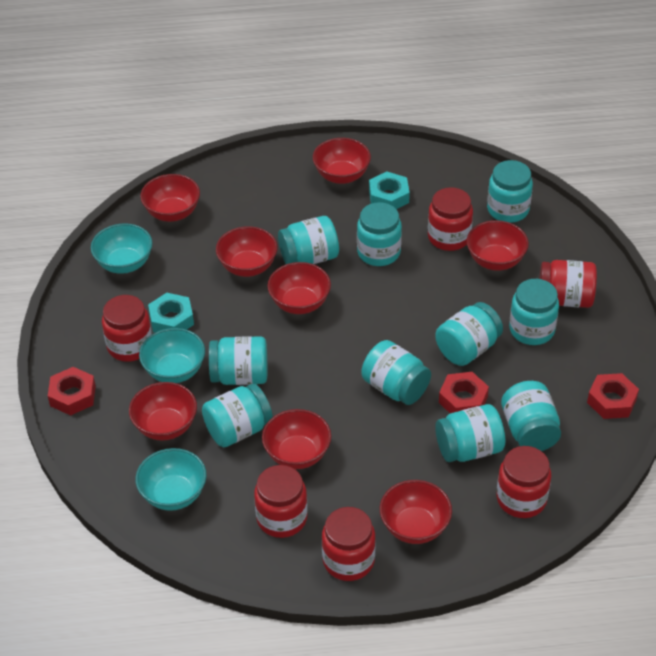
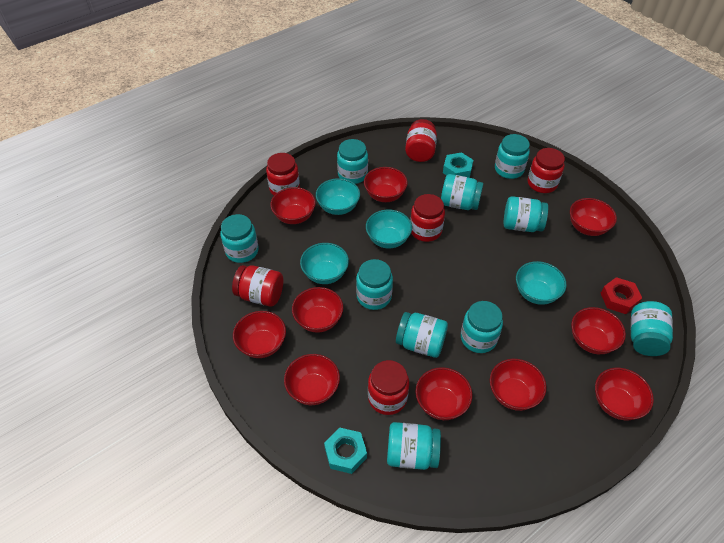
red bowl: [129,382,197,441] [140,174,200,222] [216,226,277,277] [262,409,331,469] [267,262,331,314] [313,138,371,184] [380,480,452,544] [467,220,529,271] = 8 -> [233,311,286,358] [270,187,316,224] [284,354,340,405] [292,287,343,333] [364,167,408,202] [415,367,472,420] [490,359,547,411] [570,198,617,236] [571,307,626,354] [595,368,654,420] = 10
red nut: [48,367,96,416] [439,372,489,413] [587,373,639,419] = 3 -> [601,277,642,314] = 1
turquoise bowl: [91,224,152,274] [136,448,207,511] [139,328,205,383] = 3 -> [300,243,349,284] [316,178,360,215] [366,210,412,248] [516,261,567,305] = 4

